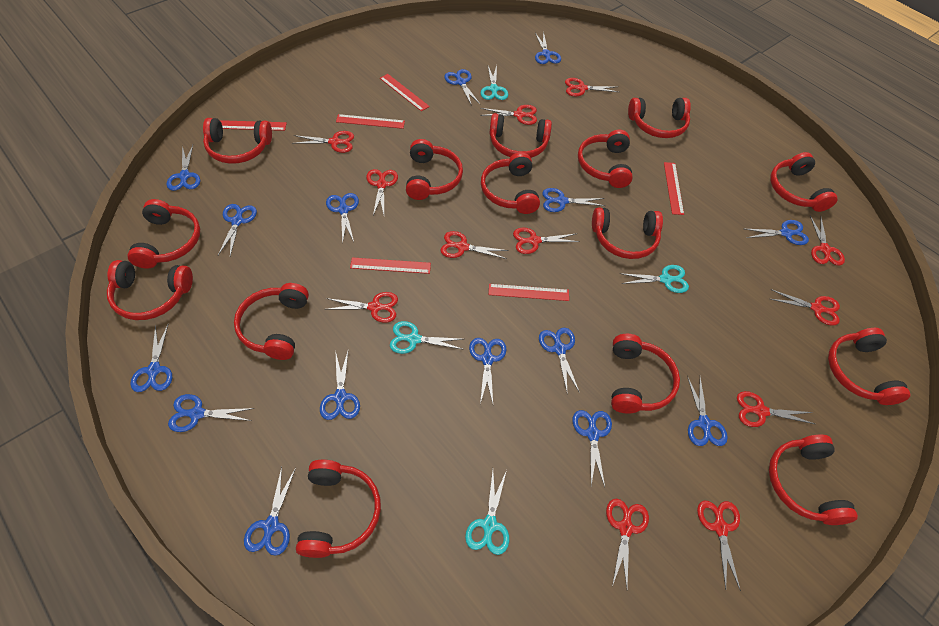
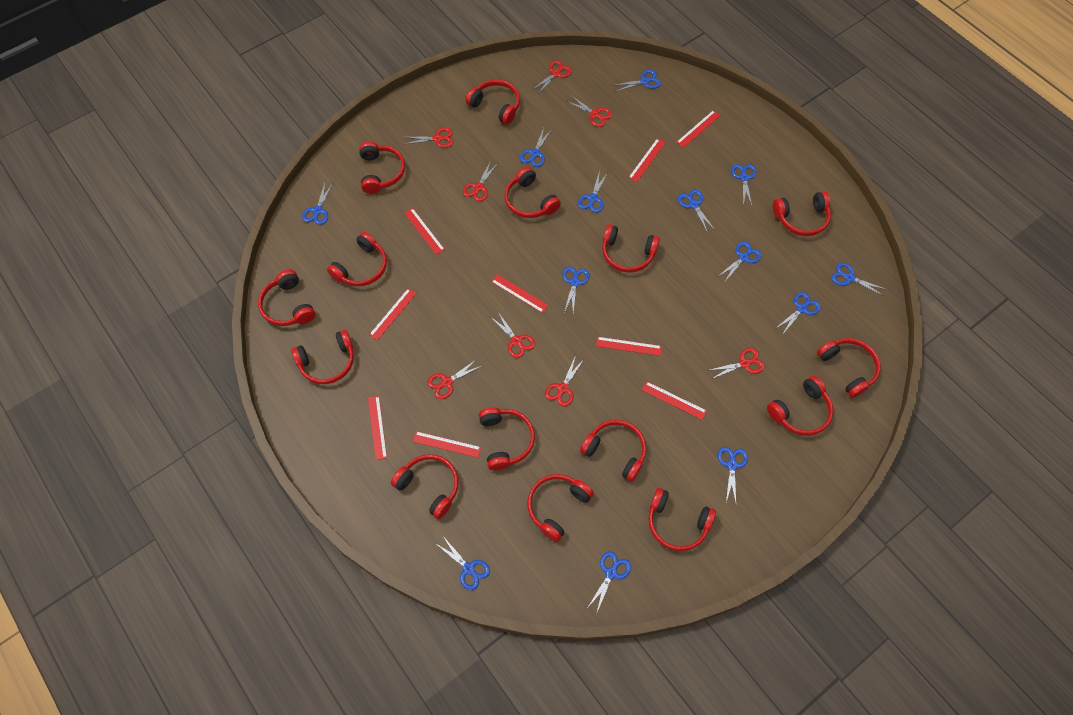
blue scissors: [130,325,172,392] [167,145,200,191] [168,394,254,432] [218,204,257,256] [244,467,296,556] [320,350,360,420] [326,193,359,244] [444,69,480,106] [469,338,507,404] [535,31,561,64] [539,328,580,393] [542,188,605,212] [573,410,612,487] [687,376,728,446] [745,220,809,245] = 15 -> [302,183,333,225] [435,536,490,590] [520,128,552,167] [562,266,590,312] [578,171,608,213] [588,551,631,614] [612,70,661,92] [678,189,715,233] [717,242,762,281] [718,447,748,503] [731,164,757,205] [775,292,821,335] [831,263,887,296] = 13
red ruler: [220,120,287,131] [336,114,405,129] [350,257,431,274] [380,74,430,111] [489,284,569,301] [664,162,684,215] = 6 -> [368,396,387,460] [369,288,417,340] [404,208,445,255] [413,431,481,458] [491,274,548,313] [596,337,662,356] [628,138,666,182] [642,381,707,420] [676,110,720,148] = 9
red scissors: [292,131,354,153] [325,292,398,323] [366,169,398,215] [440,231,509,259] [480,105,537,125] [513,228,580,254] [565,78,619,97] [606,499,649,588] [697,501,741,591] [737,391,815,427] [771,289,840,325] [810,216,845,266] = 12 -> [405,128,453,148] [427,359,481,399] [463,160,499,201] [492,312,535,358] [532,60,572,94] [545,355,585,407] [566,96,612,127] [710,348,765,379] = 8
turquoise scissors: [390,321,464,354] [465,470,509,555] [481,65,508,100] [620,265,689,293] = 4 -> none = 0

